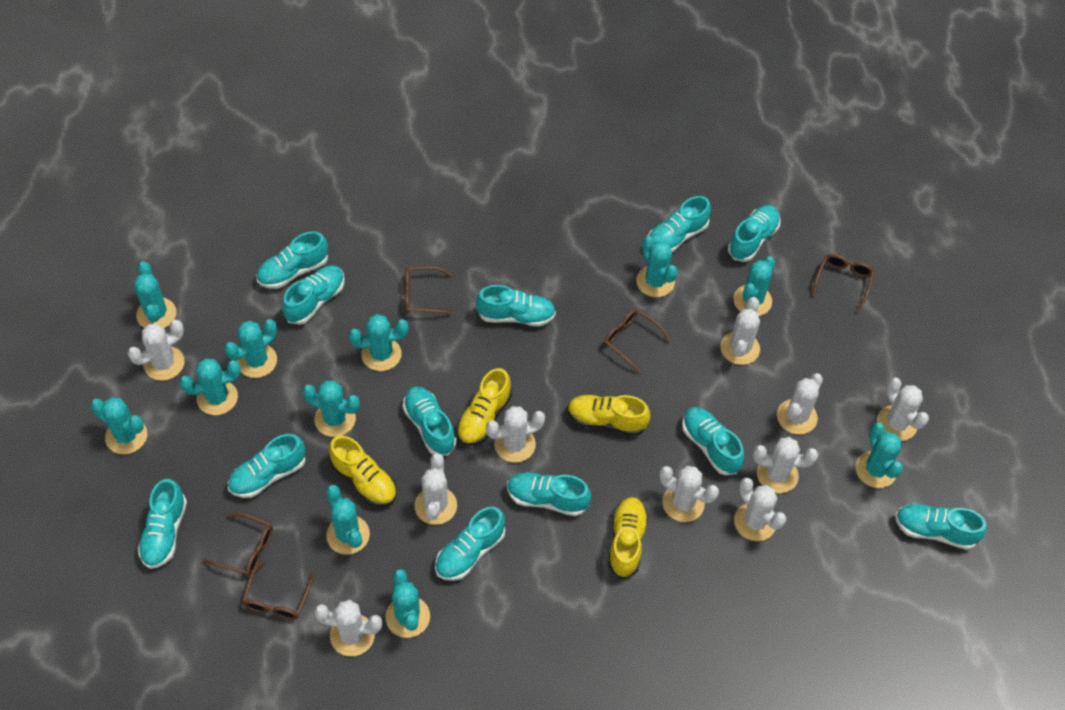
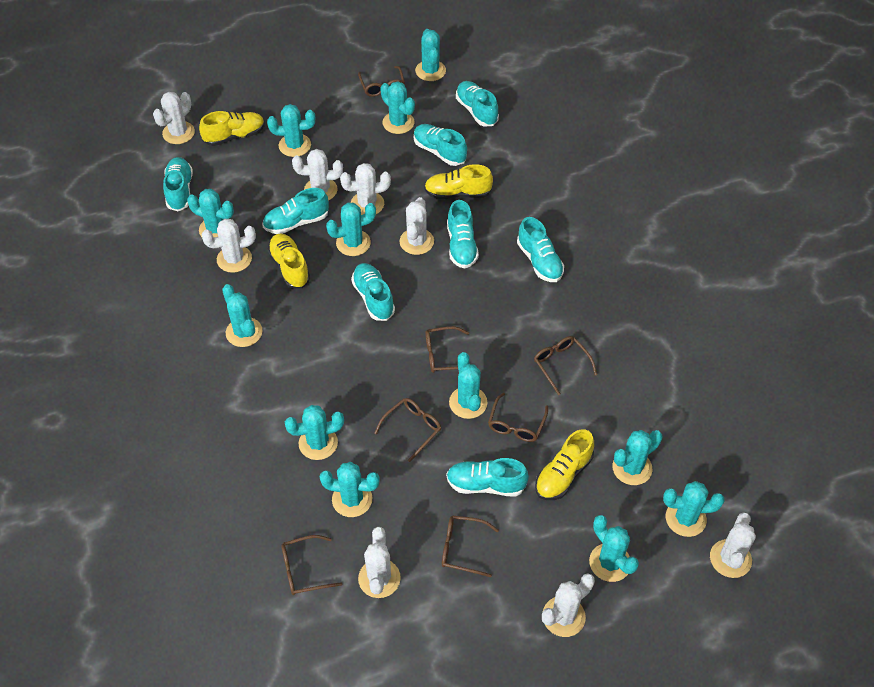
brown glasses: [203,513,273,576] [242,561,314,620] [405,266,453,315] [604,309,671,373] [812,254,874,312] = 5 -> [281,535,342,595] [358,66,405,97] [374,398,441,462] [425,326,469,373] [442,515,499,577] [488,393,548,442] [534,336,597,395] = 7
turquoise cactus: [91,397,147,454] [134,261,176,328] [180,358,241,415] [224,319,277,378] [302,380,360,437] [326,485,370,555] [349,314,409,371] [385,569,430,638] [636,236,678,297] [733,256,775,316] [855,422,903,488] = 11 -> [187,189,234,237] [222,284,262,347] [267,104,315,157] [285,405,344,460] [320,462,380,517] [326,203,376,256] [380,81,415,134] [415,29,446,81] [449,352,488,419] [589,515,639,582] [612,430,662,485] [663,481,725,537] = 12
turquoise shoe: [137,479,187,569] [228,434,306,498] [256,231,328,289] [282,265,345,325] [403,386,456,456] [435,507,505,581] [476,285,556,327] [507,472,591,516] [648,196,711,252] [682,407,744,475] [728,205,781,262] [895,503,987,550] = 12 -> [163,157,193,211] [262,188,329,234] [351,263,395,321] [414,124,467,166] [446,458,529,497] [447,200,479,269] [456,81,499,126] [517,217,564,282] = 8
white cactus: [127,320,184,381] [314,600,382,656] [415,453,457,525] [486,406,545,463] [659,466,719,522] [720,297,760,365] [734,478,787,541] [753,437,818,493] [777,373,823,435] [877,378,929,441] = 10 -> [153,92,195,144] [201,219,256,273] [292,149,343,201] [340,163,391,215] [358,527,401,598] [400,197,434,255] [542,573,595,637] [710,512,756,578] = 8

